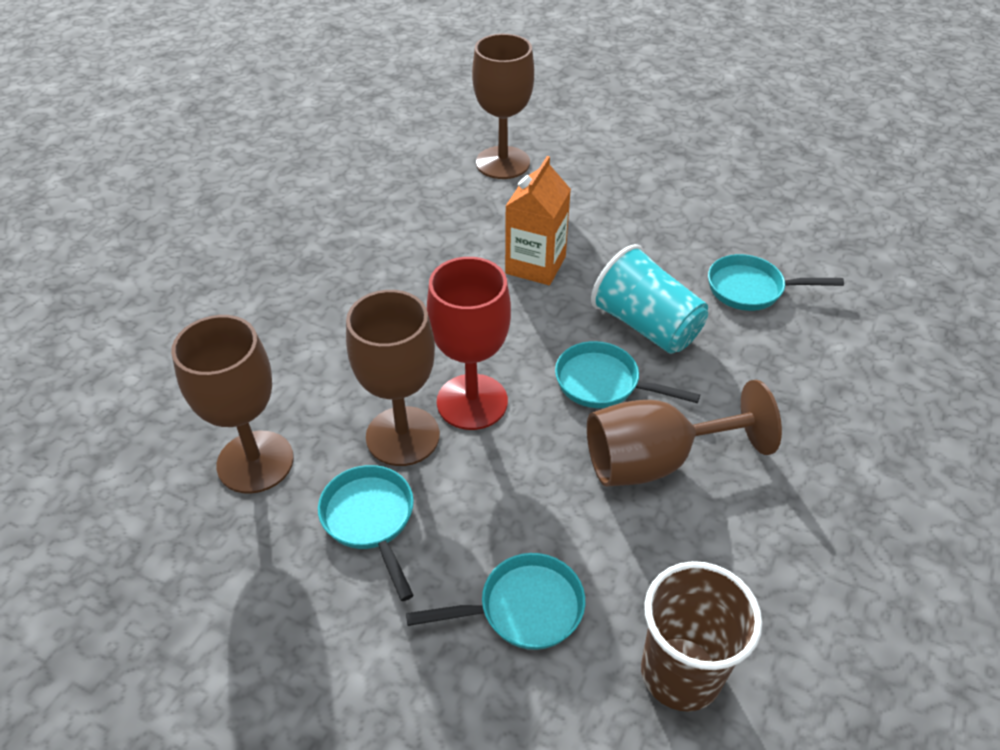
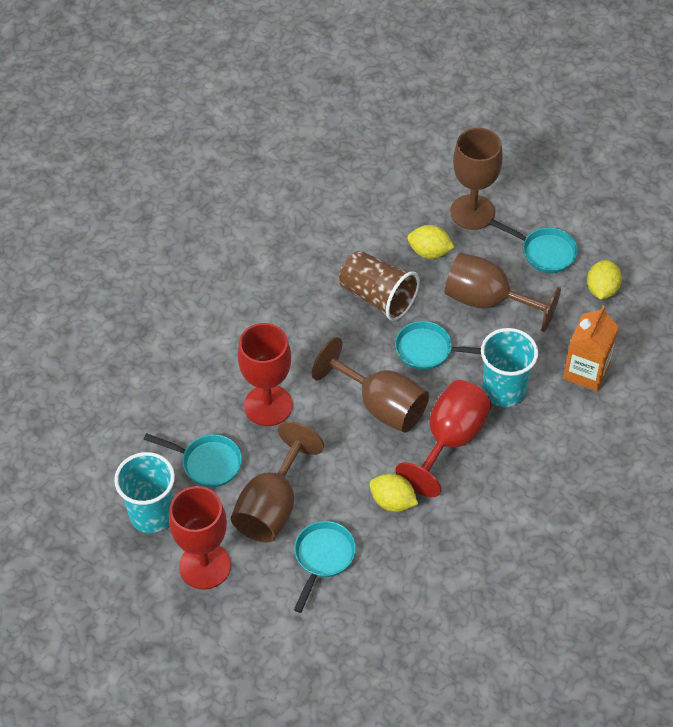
red goblet: [427,257,511,430] = 1 -> [169,486,231,590] [238,323,292,426] [396,380,492,497] = 3
turquoise cup: [591,244,708,354] = 1 -> [114,452,175,533] [481,328,538,407] = 2
yellow lemon: none = 0 -> [369,473,418,512] [407,225,455,259] [587,260,622,300] = 3

